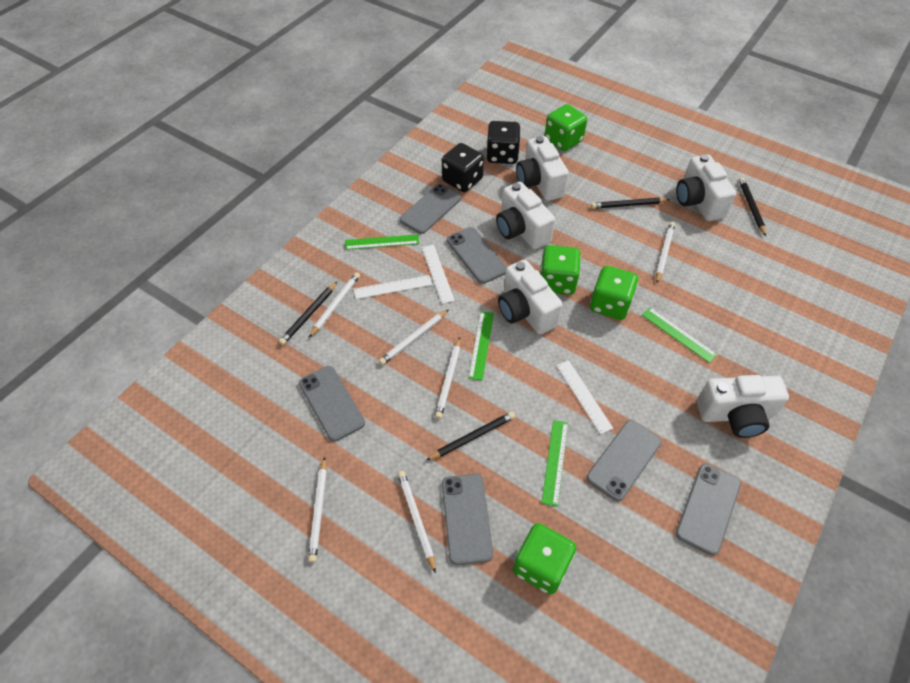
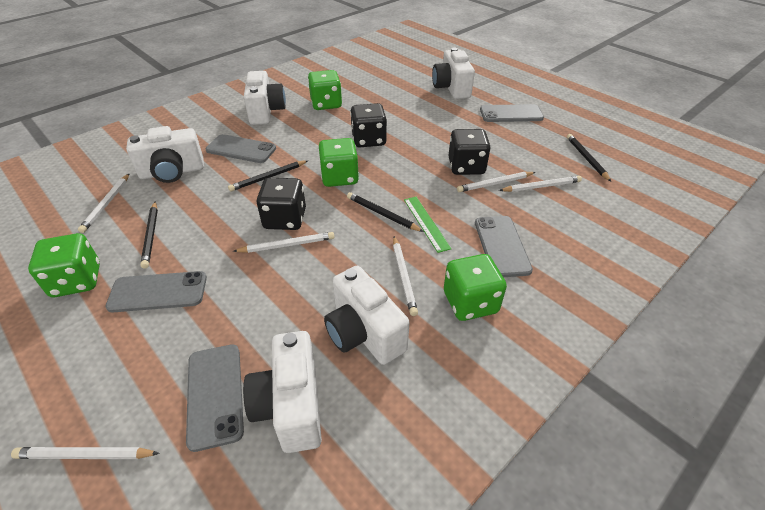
black dice: [442,143,484,192] [487,121,521,164] = 2 -> [257,178,306,230] [350,103,387,148] [448,129,491,175] = 3
green ruler: [345,234,419,250] [468,311,494,381] [541,420,568,507] [642,308,717,363] = 4 -> [404,197,452,253] = 1
grey phone: [299,366,365,442] [400,184,461,234] [442,474,493,565] [447,227,507,284] [587,420,662,502] [676,464,741,556] = 6 -> [105,271,207,312] [186,344,244,452] [206,134,276,163] [475,216,533,277] [480,104,544,122] = 5
white ruler: [354,275,432,299] [422,245,455,304] [556,360,613,434] = 3 -> none = 0

